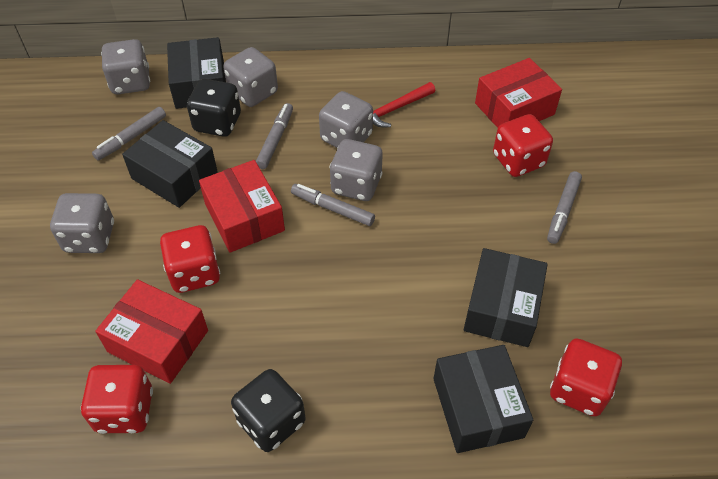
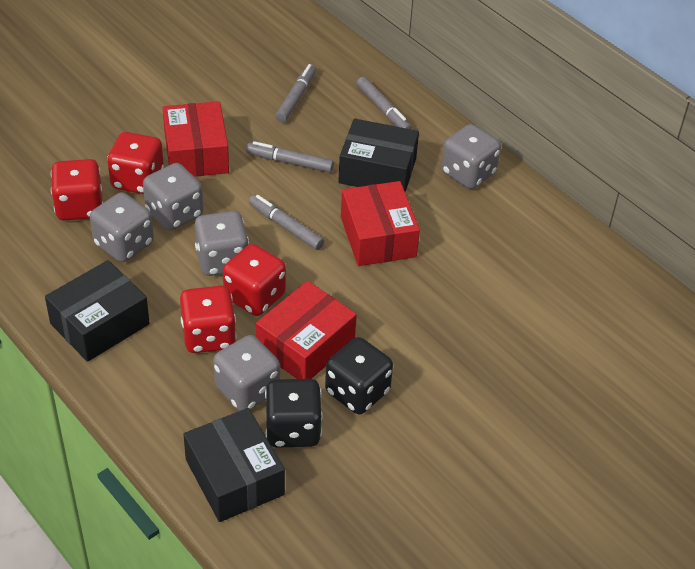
black box: [122,120,218,208] [167,37,226,109] [433,345,533,453] [464,248,548,347] = 4 -> [45,260,150,362] [183,408,285,522] [338,118,419,192] = 3
red hammer: [373,82,435,127] = 1 -> none = 0

